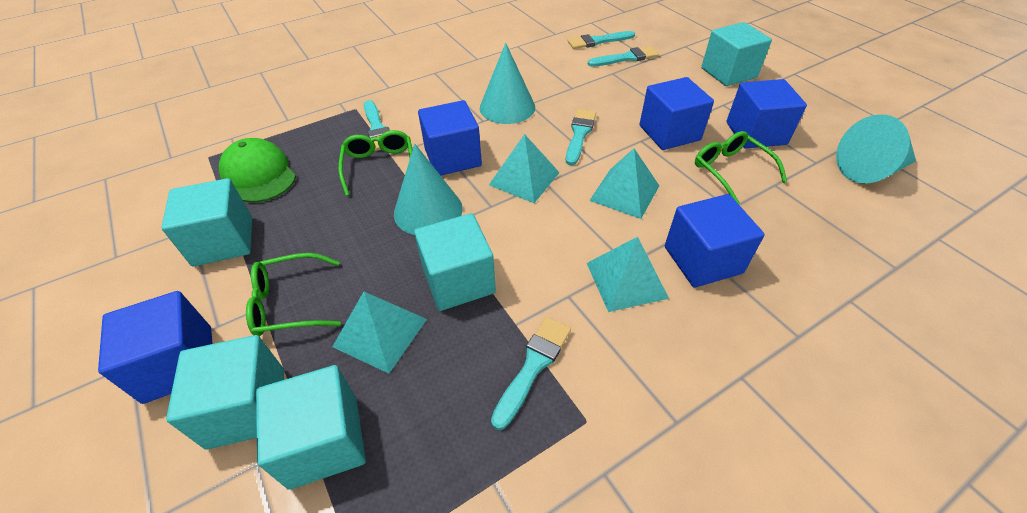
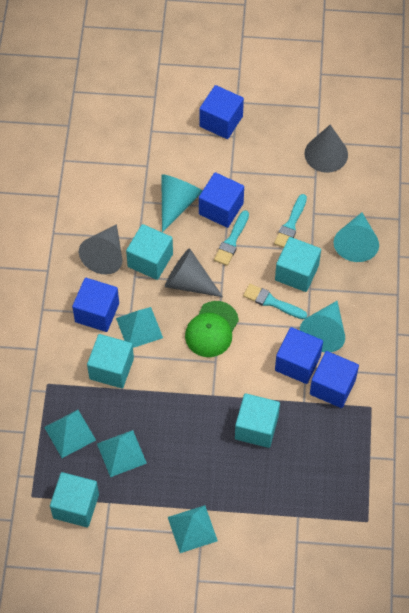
green glasses: [246,253,341,336] [338,130,413,196] [695,131,787,204] = 3 -> none = 0
grey cone: none = 0 -> [79,224,123,275] [165,248,223,297] [305,125,348,173] = 3
turquoise brush: [364,100,390,151] [491,317,571,430] [566,109,596,165] [568,31,635,49] [588,46,659,67] = 5 -> [214,210,249,266] [243,284,307,319] [274,194,307,248] = 3

